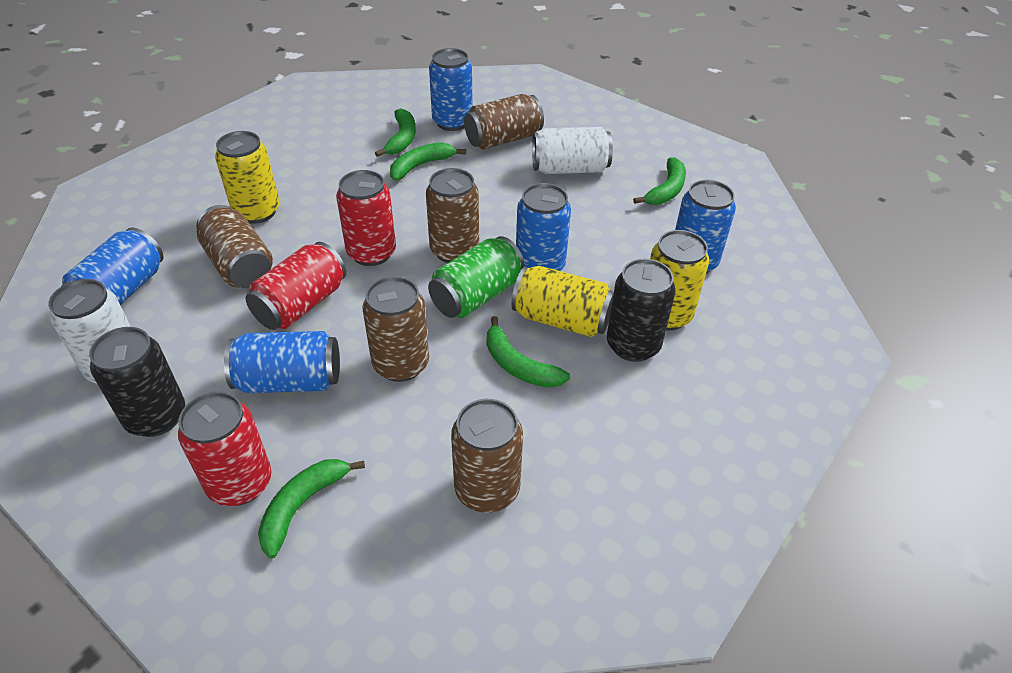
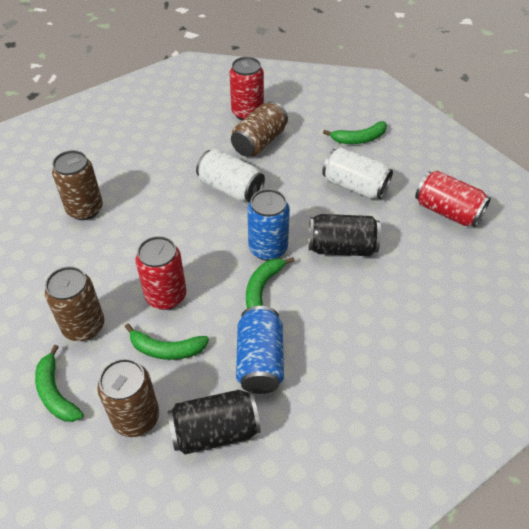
blue can: [62,228,164,305] [224,331,340,393] [429,48,473,131] [516,183,571,271] [675,180,736,274] = 5 -> [236,306,284,394] [247,189,290,261] = 2
brown can: [196,205,273,288] [362,276,429,382] [426,168,479,263] [451,399,523,513] [464,94,544,150] = 5 -> [45,266,104,341] [52,150,103,220] [97,358,159,437] [231,101,288,157] = 4
green banana: [258,459,365,558] [375,108,416,157] [390,142,466,181] [487,316,570,388] [633,157,686,205] = 5 -> [35,345,84,422] [125,324,209,360] [246,257,295,309] [323,121,387,144] = 4
green can: [428,236,524,318] = 1 -> none = 0
yellow can: [215,131,280,224] [511,266,614,337] [650,230,709,330] = 3 -> none = 0

